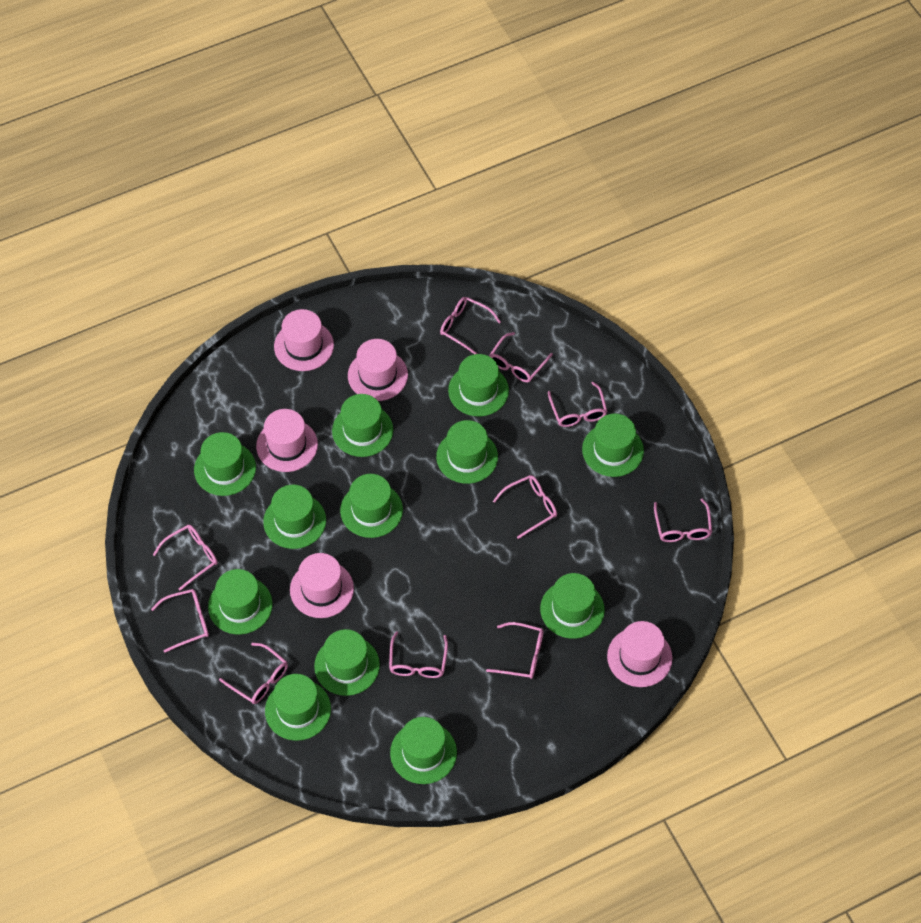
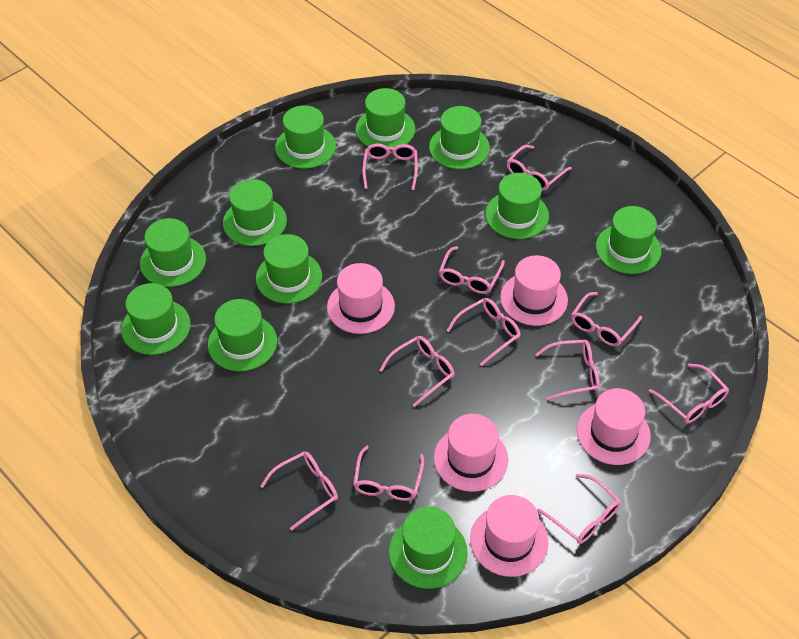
green hat: [194,432,256,496] [208,569,273,634] [263,485,326,549] [265,674,331,741] [314,629,380,696] [332,394,393,457] [340,474,403,538] [390,717,457,784] [436,420,498,484] [448,354,509,417] [540,573,605,639] [582,413,644,477] = 12 -> [121,283,190,355] [140,218,206,287] [208,299,277,371] [223,179,287,246] [256,234,322,303] [275,105,336,169] [356,88,416,147] [389,506,468,589] [429,106,490,169] [485,173,549,239] [596,206,661,274] = 11
pink glasses: [151,589,209,653] [153,525,218,591] [219,643,288,704] [389,631,448,678] [440,297,501,354] [486,622,543,679] [489,332,553,382] [493,475,557,539] [548,382,607,427] [654,498,712,542] = 10 -> [261,452,338,531] [353,445,424,501] [362,144,418,190] [379,336,455,407] [439,246,505,294] [446,298,520,366] [507,145,572,191] [535,340,600,400] [537,474,621,544] [571,292,642,347] [649,363,729,423] = 11

